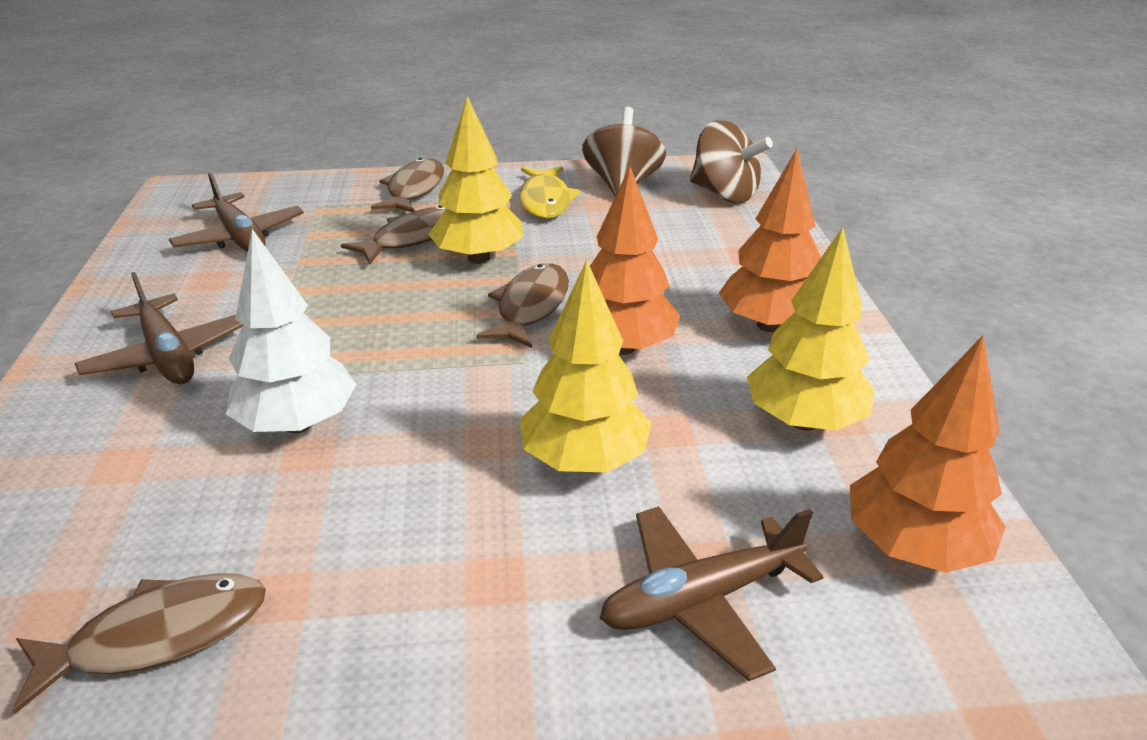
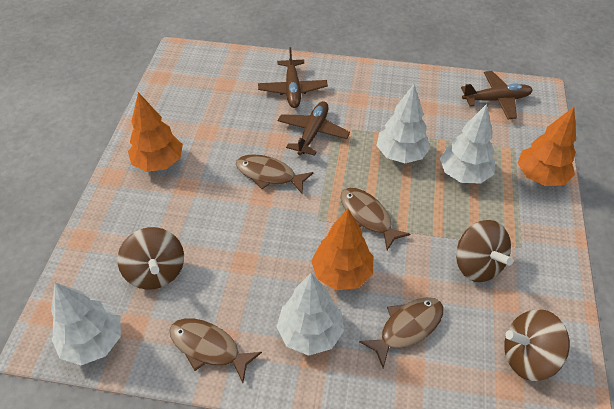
brown spinning top: [582,107,666,196] [690,120,773,203] = 2 -> [118,227,184,290] [456,220,513,282] [504,309,570,381] = 3
white tree: [226,229,357,433] = 1 -> [51,283,121,365] [276,273,344,356] [376,84,431,163] [440,104,495,184] = 4
yellow fish: [519,166,581,219] = 1 -> none = 0
yellow tree: [428,96,524,264] [519,260,651,473] [747,227,875,431] = 3 -> none = 0

